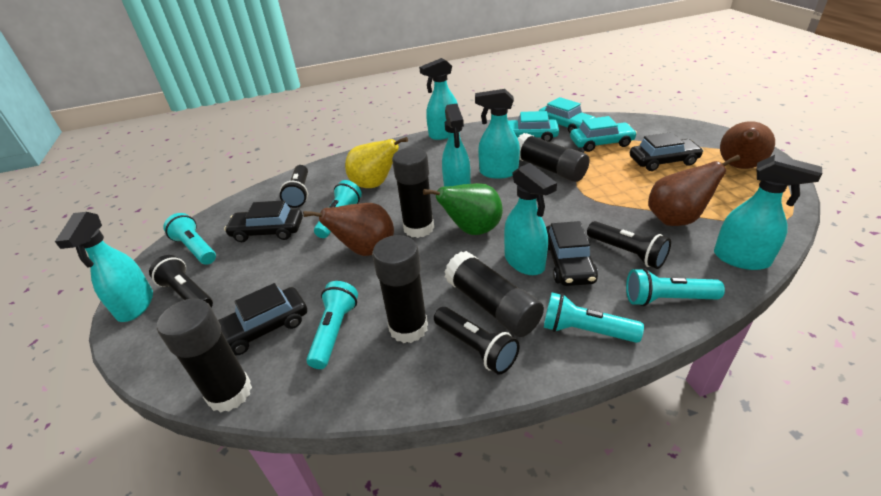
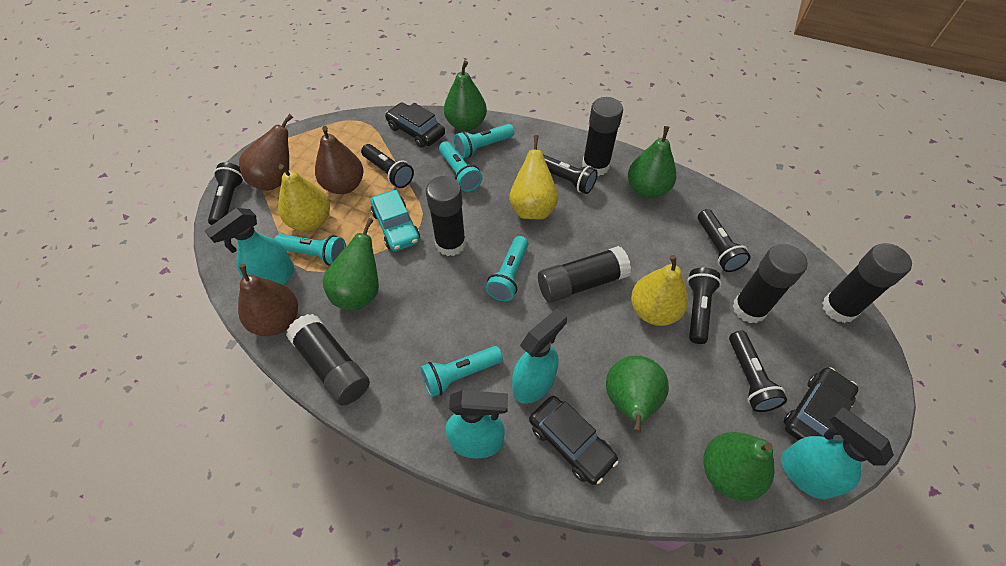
black car: [218,283,307,355] [224,200,303,242] [546,221,598,286] [630,132,704,171] = 4 -> [385,102,445,148] [529,396,619,485] [784,367,858,441] = 3
black flashlight: [149,255,213,307] [280,165,308,208] [434,307,520,374] [587,221,671,269] = 4 -> [208,162,244,225] [361,144,414,188] [543,155,598,194] [687,267,721,344] [698,209,751,272] [729,331,787,412] = 6
black glue stick: [157,298,252,413] [372,235,428,343] [392,147,434,238] [444,251,544,337] [518,133,590,182] = 5 -> [286,314,370,405] [426,176,466,256] [538,246,631,303] [582,97,623,176] [733,244,808,323] [822,243,912,323] = 6
green pear: [423,183,503,235] = 1 -> [323,218,379,310] [444,60,487,131] [606,356,669,434] [628,126,676,198] [704,432,774,501] = 5
turquoise car: [508,111,559,142] [539,97,595,133] [570,116,637,152] = 3 -> [370,190,420,252] = 1
turquoise spray bottle: [55,212,153,322] [419,58,458,140] [442,104,471,186] [475,89,520,179] [504,163,557,275] [714,155,822,270] = 6 -> [205,208,294,285] [445,390,508,459] [512,309,567,403] [781,407,894,500] = 4
yellow pear: [345,137,408,188] = 1 -> [278,164,330,231] [509,135,558,219] [631,255,688,326] = 3

